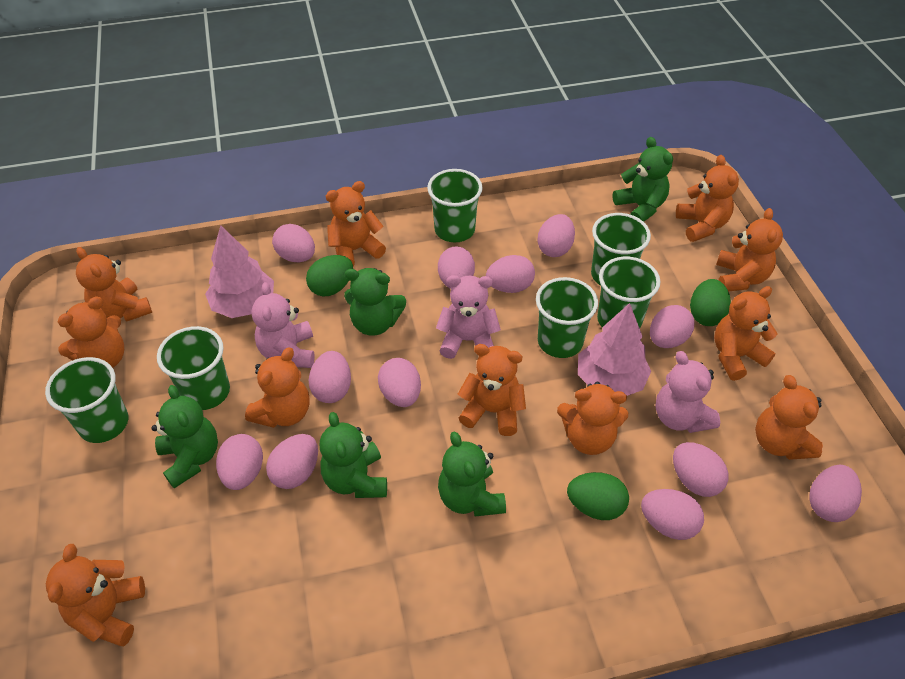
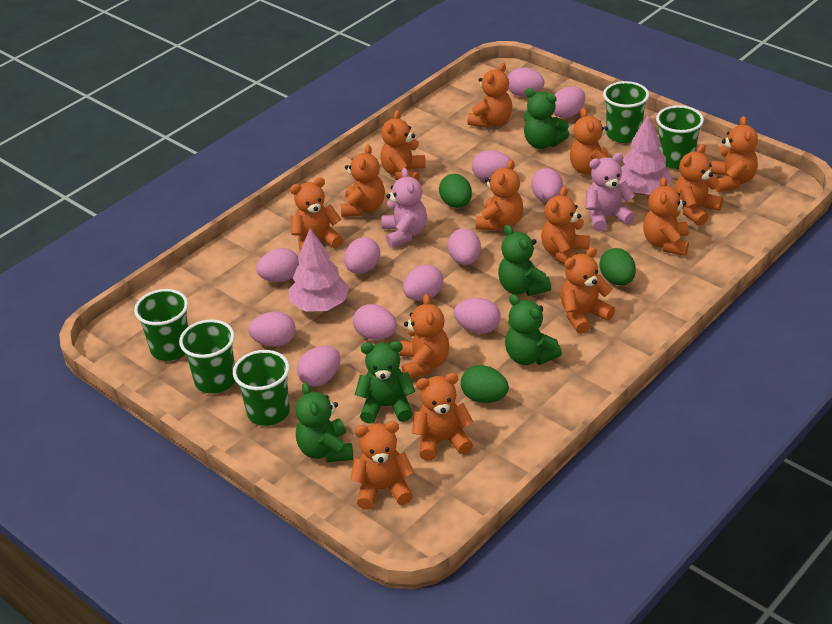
green cup: [45,357,128,443] [157,326,230,410] [427,169,483,242] [536,277,598,358] [591,213,651,285] [597,257,660,328] = 6 -> [134,289,188,361] [179,320,235,394] [233,350,290,426] [603,81,649,143] [656,105,704,169] = 5
orange teddy bear: [46,544,145,646] [57,297,124,368] [76,247,152,322] [245,347,310,428] [326,181,386,267] [458,344,526,436] [557,382,628,455] [676,155,739,242] [714,286,777,381] [716,208,783,291] [755,375,823,460] = 11 -> [290,177,343,251] [341,144,385,217] [350,421,414,509] [380,110,425,182] [399,294,449,379] [412,373,473,461] [467,63,512,128] [476,160,523,231] [541,186,590,264] [560,247,615,334] [570,108,609,174] [643,177,689,256] [674,144,723,226] [711,116,758,192] = 14
pink teddy bear: [252,282,315,368] [436,275,501,359] [655,351,720,433] = 3 -> [382,168,427,248] [586,153,635,231] = 2

